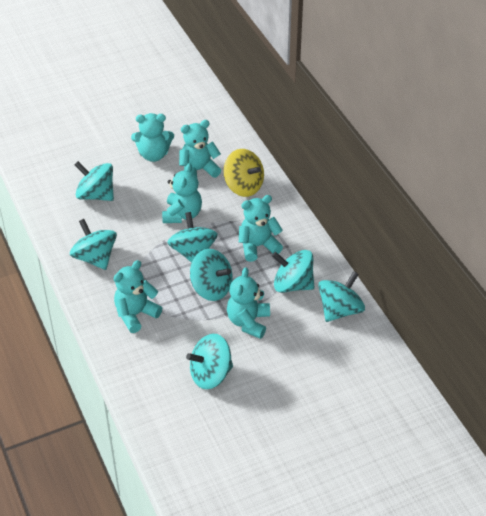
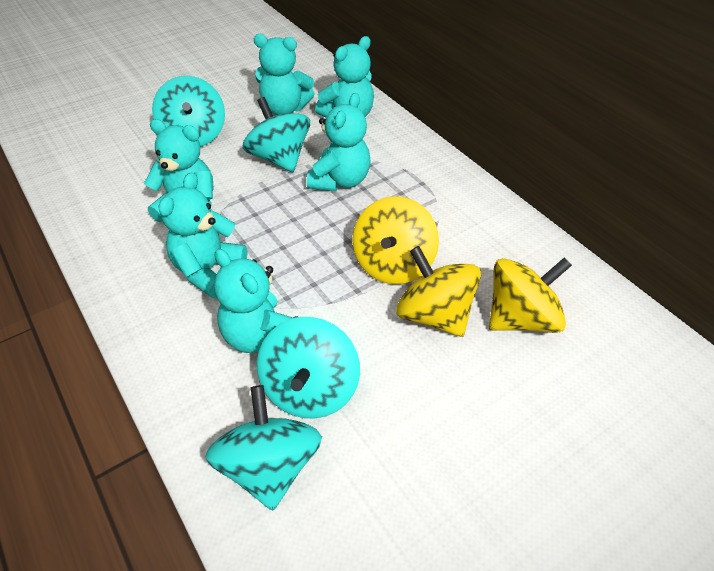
turquoise spinning top: [70,219,117,270] [74,161,114,201] [167,212,218,263] [186,334,233,389] [190,249,233,301] [272,250,315,293] [318,271,365,322] = 7 -> [152,76,225,147] [206,385,322,511] [242,97,310,172] [257,317,360,418] = 4
yellow spinning top: [224,149,264,197] = 1 -> [352,196,439,284] [396,246,481,337] [489,257,572,333] = 3

